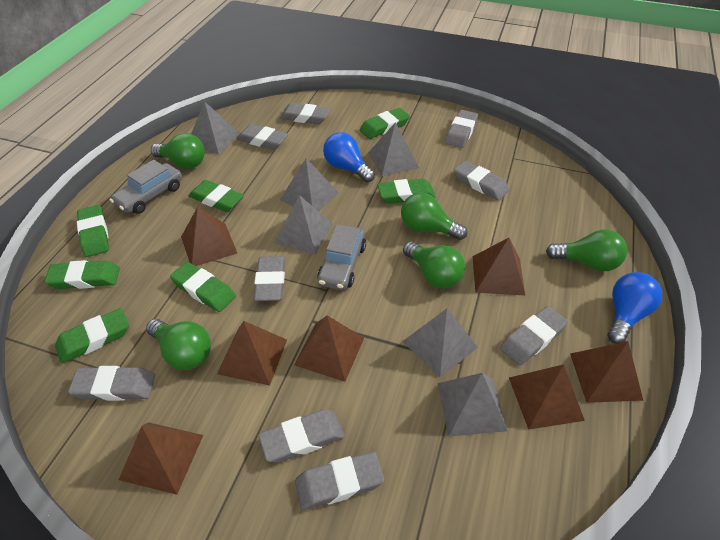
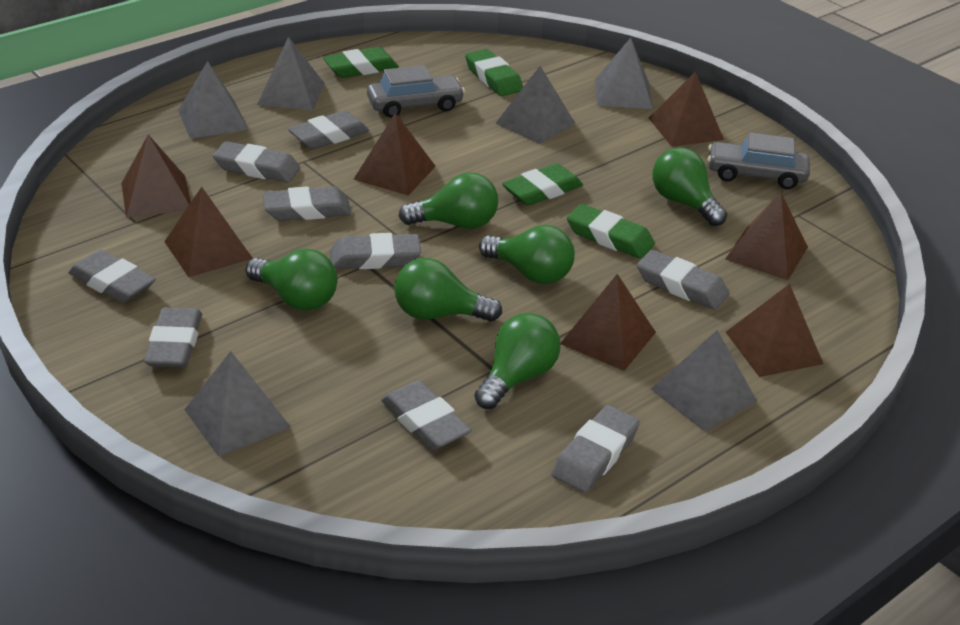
blue light bulb: [323,132,375,182] [608,272,662,344] = 2 -> none = 0
green eraser: [44,260,120,289] [55,308,129,364] [77,205,109,257] [170,262,236,312] [189,180,244,212] [360,108,410,139] [377,179,436,204] = 7 -> [323,47,399,78] [465,49,523,96] [502,163,583,206] [567,204,655,259] = 4
green light bulb: [146,319,211,370] [151,133,205,169] [401,193,468,240] [403,241,465,288] [546,230,627,271] = 5 -> [246,249,337,311] [394,258,502,322] [398,172,498,229] [474,313,560,409] [479,225,575,284] [652,147,727,226] = 6

